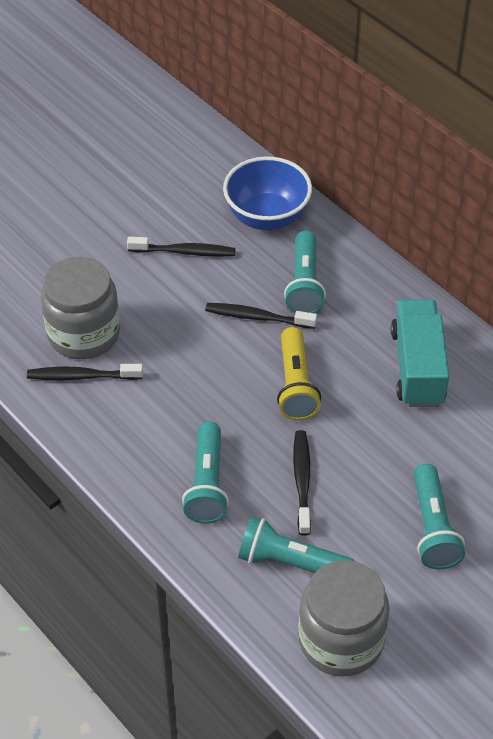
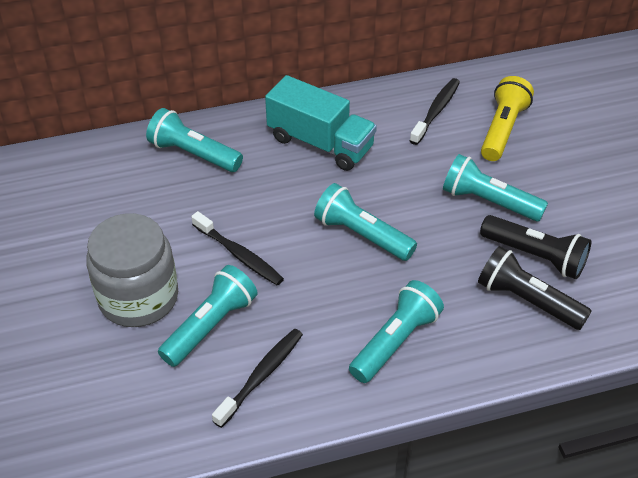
black flashlight: none = 0 -> [478,246,592,330] [480,215,591,279] = 2
black toothbrush: [27,364,143,380] [127,236,236,257] [205,303,317,329] [293,430,311,536] = 4 -> [191,211,284,286] [212,329,303,428] [410,78,460,145] = 3
blue bowl: [223,157,312,231] = 1 -> none = 0
grey jar: [41,257,120,359] [298,560,390,677] = 2 -> [86,213,178,327] = 1
turquoise flashlight: [182,422,229,524] [238,516,354,573] [284,230,326,313] [414,464,465,569] = 4 -> [146,108,243,172] [158,265,258,367] [314,183,417,261] [349,280,444,383] [443,154,548,222] = 5

